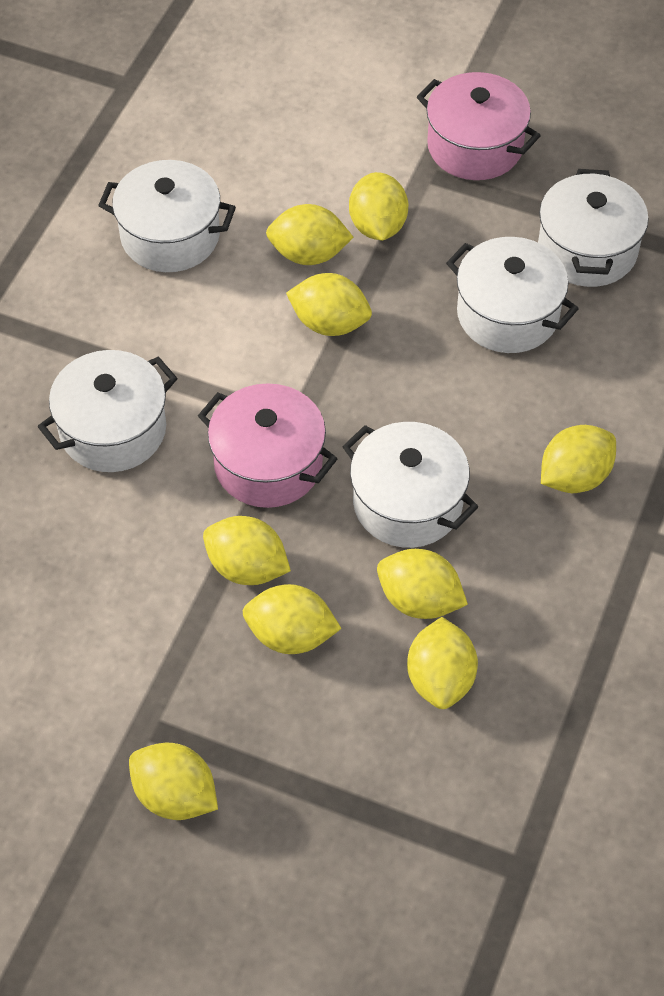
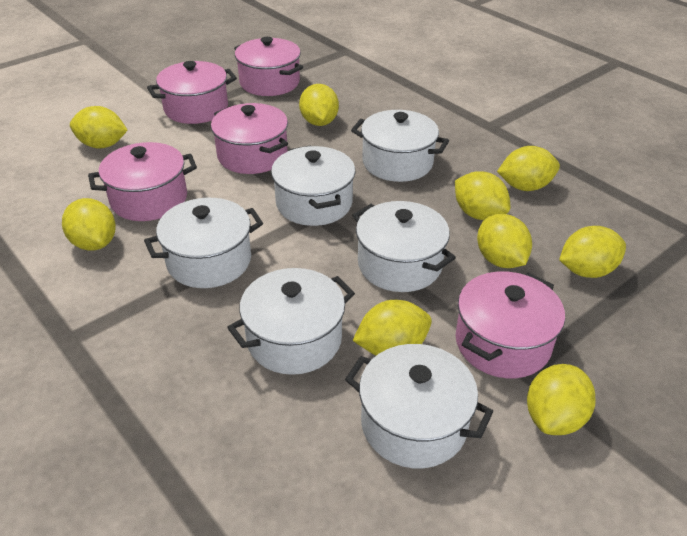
pink pot: [198,383,337,508] [417,72,541,180] = 2 -> [88,142,197,221] [147,61,237,124] [211,103,288,174] [234,37,303,96] [456,271,565,378] = 5
white pot: [38,350,178,472] [98,160,236,272] [342,422,478,548] [446,237,579,353] [538,169,649,287] = 5 -> [144,198,263,288] [227,268,355,375] [271,146,355,226] [345,344,494,468] [351,110,449,182] [352,201,456,292] = 6

